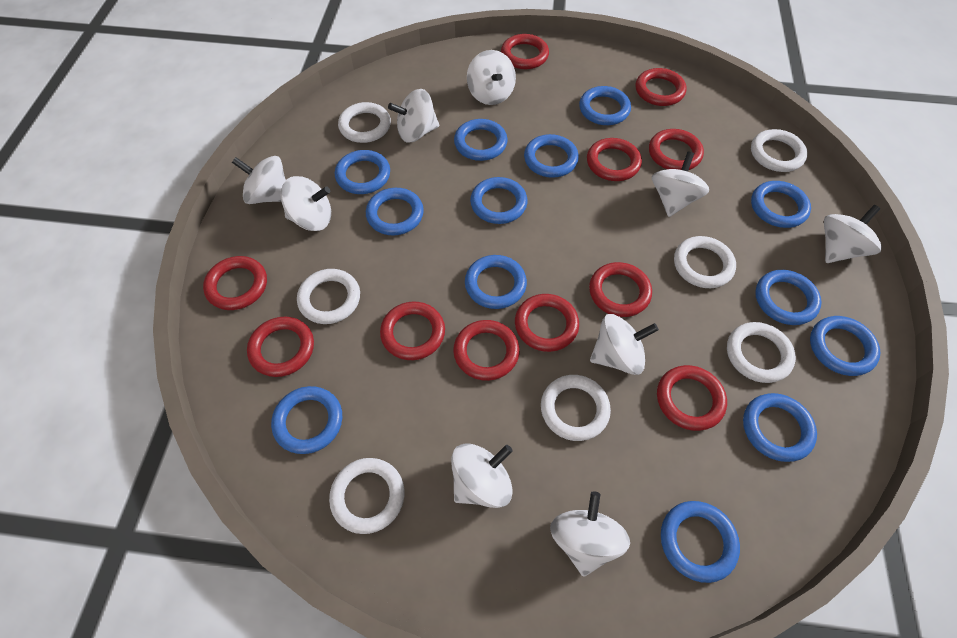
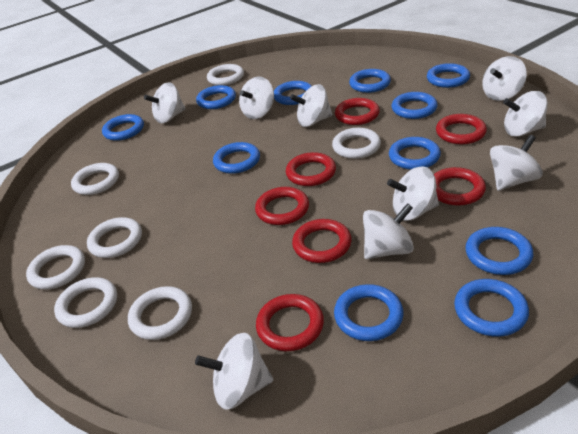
blue ring: [271,386,342,454] [335,150,390,194] [366,188,424,235] [454,119,508,161] [465,255,527,309] [470,177,527,224] [524,134,579,178] [579,86,631,125] [661,501,740,583] [743,393,817,462] [751,181,811,228] [755,270,822,325] [810,316,880,376] = 13 -> [102,114,144,141] [196,85,236,109] [213,142,260,174] [274,81,312,105] [334,284,404,341] [349,69,391,93] [389,137,441,170] [392,92,438,119] [427,63,470,88] [454,279,529,337] [465,227,533,275] = 11
red ring: [203,256,267,310] [247,317,314,377] [380,302,445,360] [453,320,520,381] [501,34,549,69] [515,294,579,352] [587,138,642,181] [589,262,652,317] [636,68,687,106] [649,129,704,170] [657,365,727,431] = 11 -> [255,187,309,225] [256,294,324,351] [286,152,336,186] [292,219,352,263] [335,98,380,125] [434,167,486,206] [436,114,487,144] = 7

